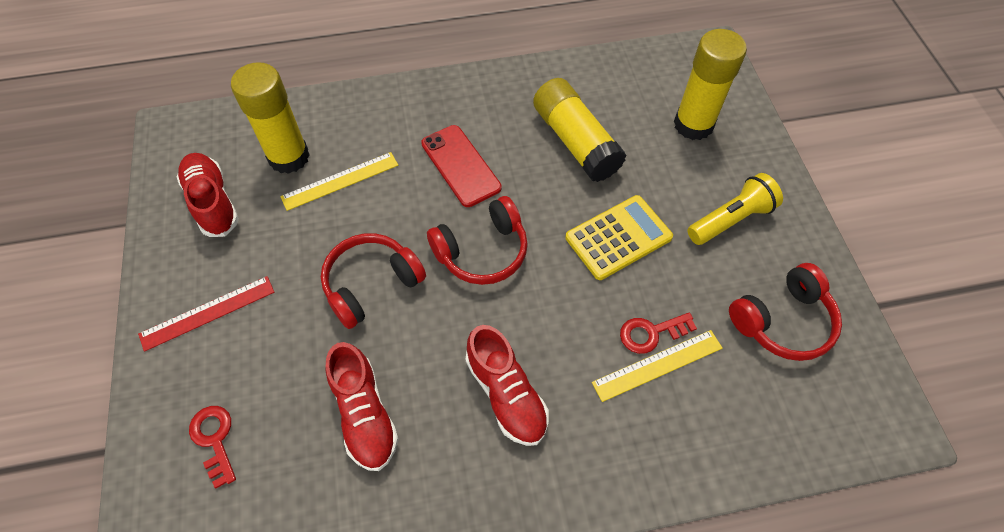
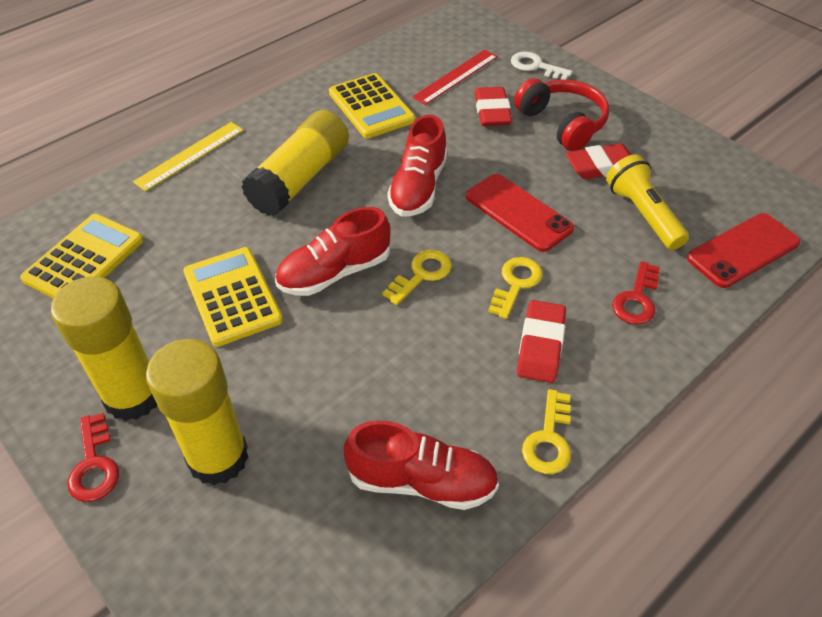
red eraser: none = 0 -> [474,87,512,126] [517,300,566,383] [566,143,631,179] = 3
red headphones: [321,233,426,329] [427,196,528,285] [729,263,842,361] = 3 -> [514,78,609,151] = 1
red phone: [421,125,501,207] = 1 -> [466,174,574,252] [687,213,800,288] = 2
white key: none = 0 -> [511,51,573,80] = 1
yellow calculator: [565,195,673,280] = 1 -> [20,214,144,299] [183,247,283,347] [329,73,415,138] = 3
yellow key: none = 0 -> [383,250,452,305] [488,257,543,319] [522,389,571,474] = 3
yellow ruler: [280,152,398,211] [592,330,723,402] = 2 -> [133,122,244,191] = 1

